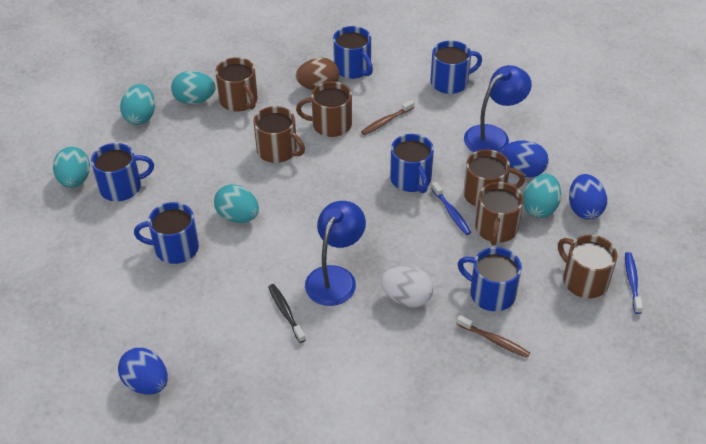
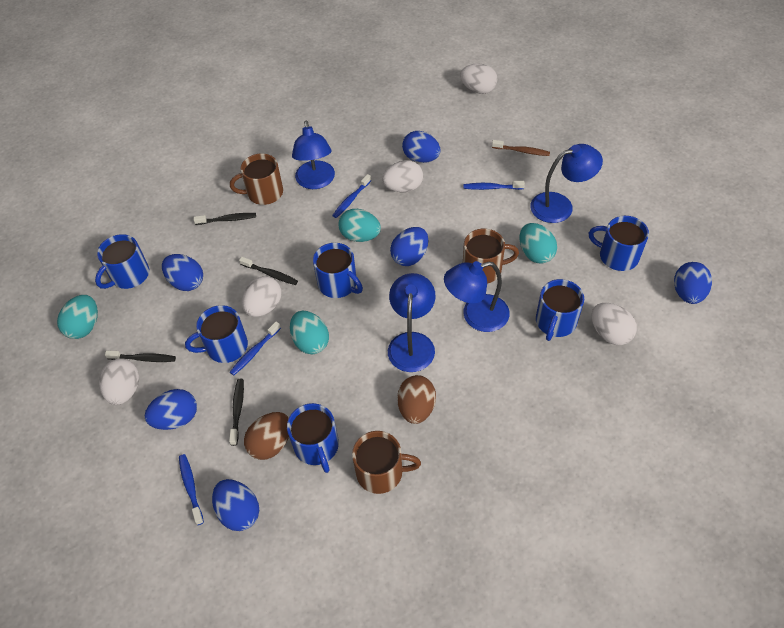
black toothbrush: [268,284,306,343] = 1 -> [105,351,176,362] [194,213,256,225] [229,379,244,446] [239,257,298,285] = 4
blue egg: [118,348,168,395] [501,140,549,177] [569,174,607,219] = 3 -> [145,389,197,430] [162,254,203,291] [212,479,259,531] [390,227,428,266] [402,131,440,163] [674,262,712,304] = 6
blue lamp: [305,201,366,306] [464,65,532,153] = 2 -> [292,120,335,189] [388,273,436,372] [444,261,510,332] [530,144,603,223] = 4
blue toothbrush: [431,181,471,235] [625,252,643,314] = 2 -> [179,454,204,525] [230,321,281,375] [332,174,372,218] [464,181,525,190] = 4
brown egg: [296,58,339,90] = 1 -> [244,412,289,460] [397,375,436,424] = 2
brown mug: [215,57,258,112] [253,106,305,163] [296,81,352,137] [463,149,525,207] [475,182,524,246] [558,235,618,298] = 6 -> [230,153,283,205] [352,431,421,494] [463,229,519,283] = 3
brown toothbrush: [361,100,414,135] [457,315,530,358] = 2 -> [492,140,550,156] = 1
turquoise egg: [53,147,90,188] [120,84,155,125] [171,71,216,104] [214,184,259,223] [523,174,561,218] = 5 -> [57,295,98,339] [290,311,329,354] [339,209,381,242] [520,223,557,264] = 4
white egg: [381,266,433,308] = 1 -> [99,358,139,405] [242,276,282,317] [382,160,423,192] [460,64,498,94] [592,303,637,345] = 5

